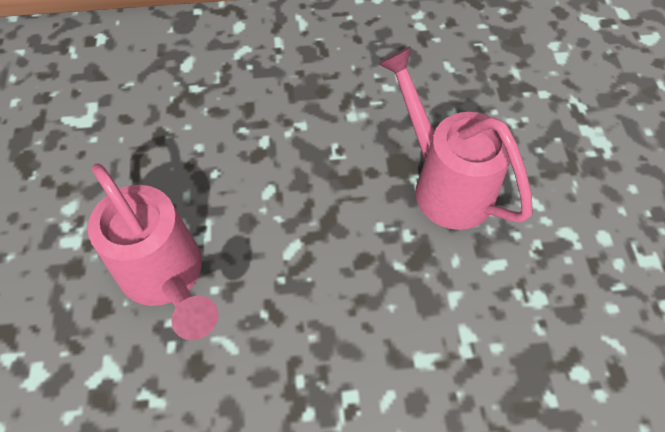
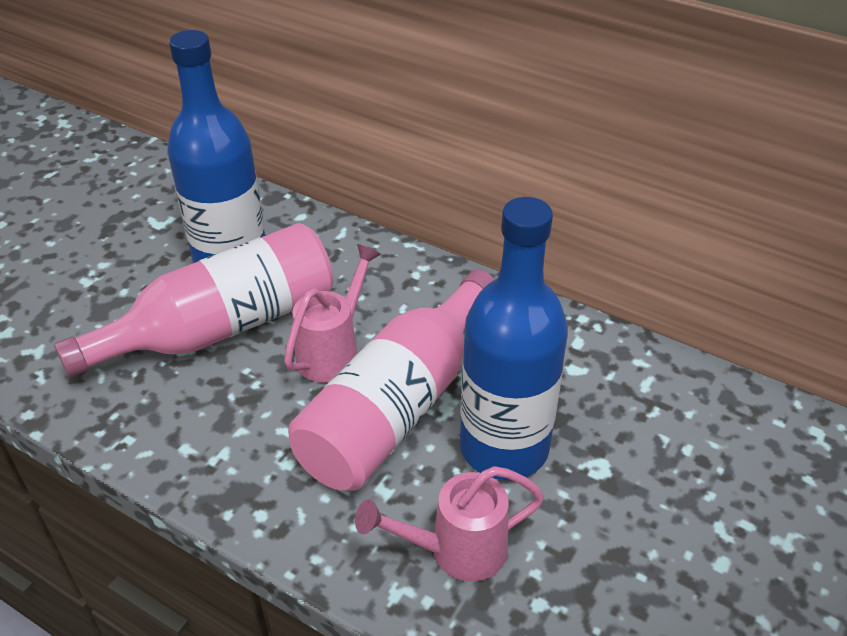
blue bottle: none = 0 -> [167,30,265,263] [460,197,568,480] = 2
pink bottle: none = 0 -> [54,223,334,377] [288,270,494,491] = 2

